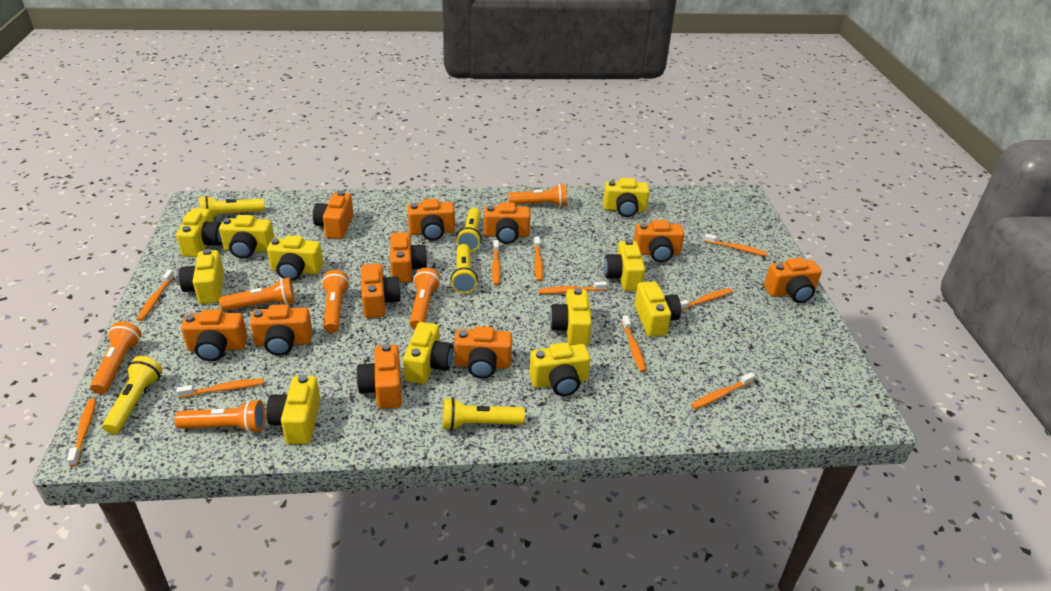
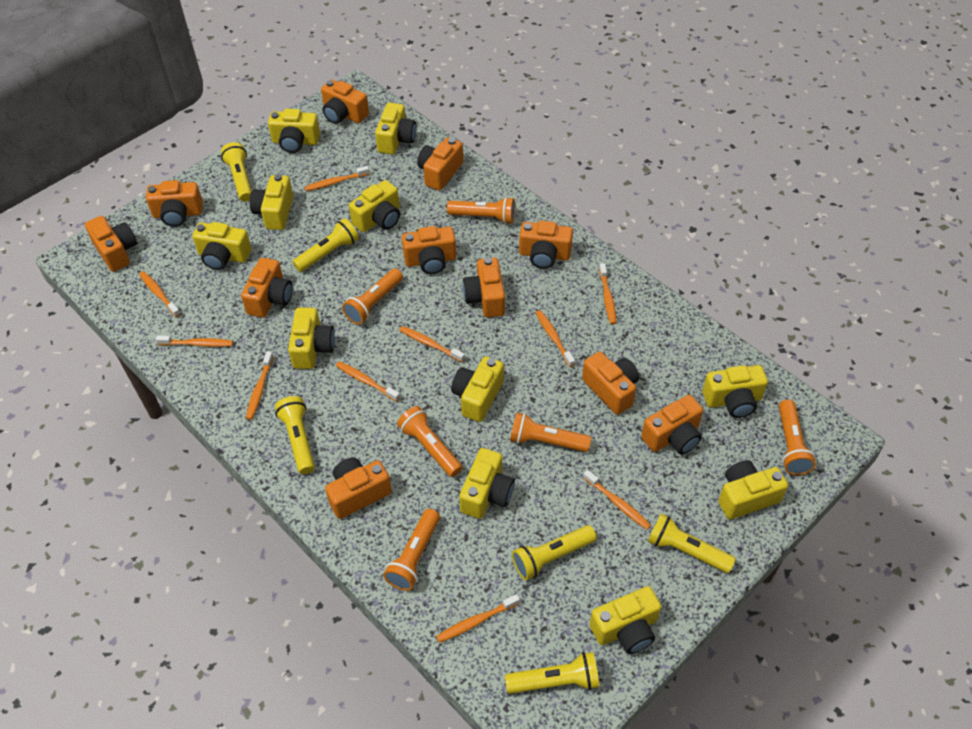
yellow flashlight: [102,356,162,434] [199,196,265,218] [442,397,525,431] [451,244,478,294] [456,208,482,252] = 5 -> [221,142,251,202] [275,396,315,474] [293,218,359,272] [505,652,599,694] [512,525,596,580] [648,513,736,573] = 6

